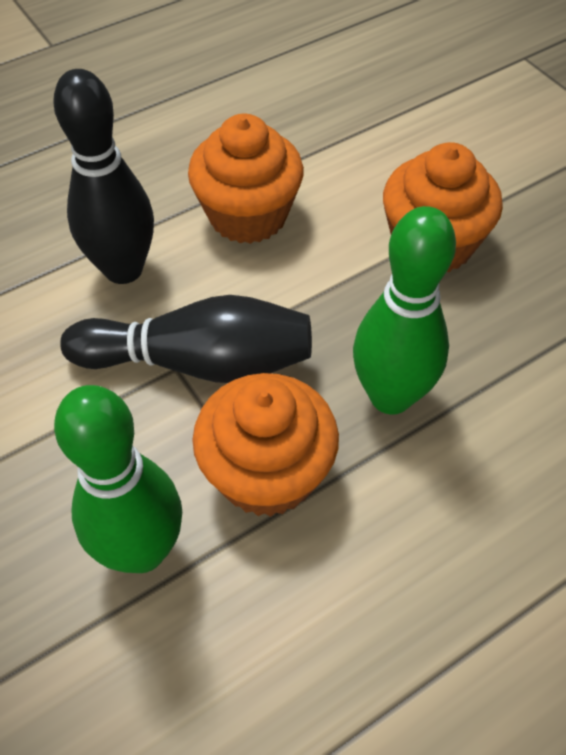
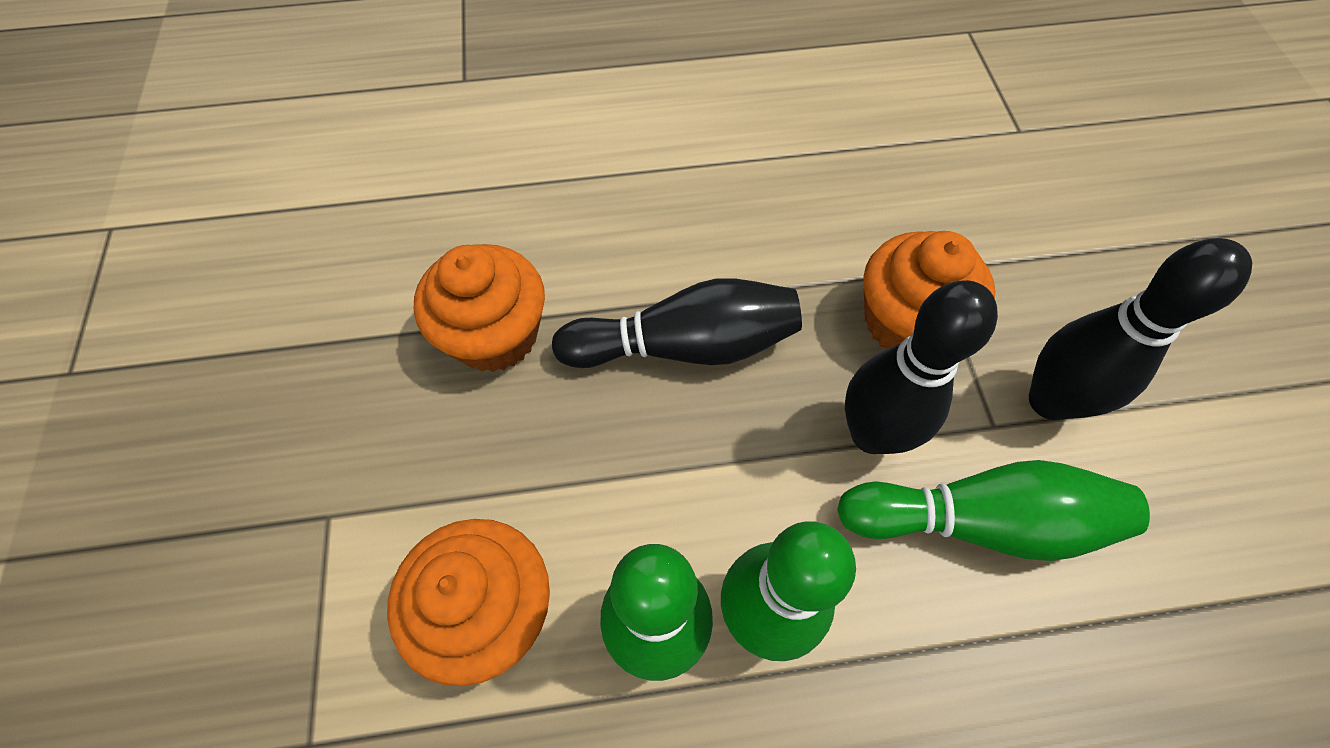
black bowling pin: [53,69,154,284] [60,295,312,383] = 2 -> [552,278,802,368] [845,280,998,454] [1029,238,1252,420] = 3
green bowling pin: [54,385,182,573] [353,206,456,414] = 2 -> [600,544,713,681] [721,521,856,661] [837,460,1150,561] = 3

